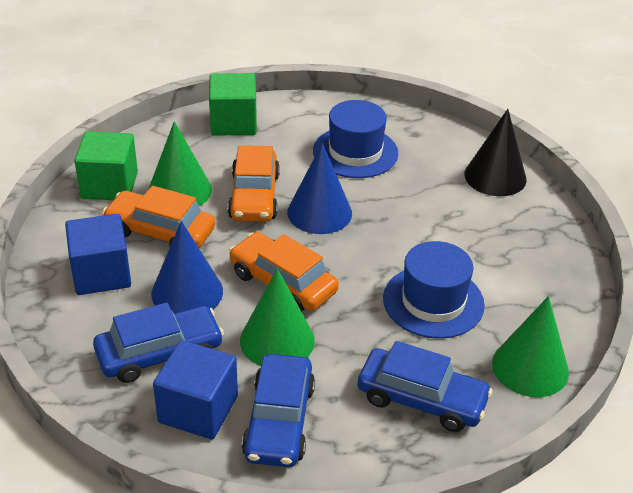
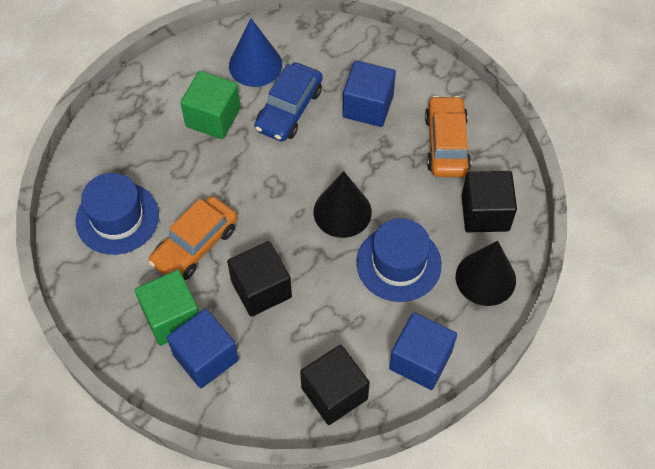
black cone: [464,109,526,196] = 1 -> [313,171,372,238] [456,241,516,306] = 2
black cube: none = 0 -> [227,241,292,317] [300,345,370,425] [461,171,517,232] = 3
blue car: [93,303,224,383] [242,354,315,467] [357,341,493,432] = 3 -> [254,62,322,142] = 1
blue cone: [151,221,223,314] [287,143,352,234] = 2 -> [229,18,282,87] = 1
blue cube: [65,214,131,295] [153,340,238,440] = 2 -> [167,309,239,388] [342,60,396,127] [389,312,457,390] = 3
green cone: [148,121,212,206] [240,268,315,366] [492,296,569,397] = 3 -> none = 0
orange car: [102,186,215,248] [227,145,280,222] [229,232,339,312] = 3 -> [148,196,238,280] [425,96,471,177] = 2

